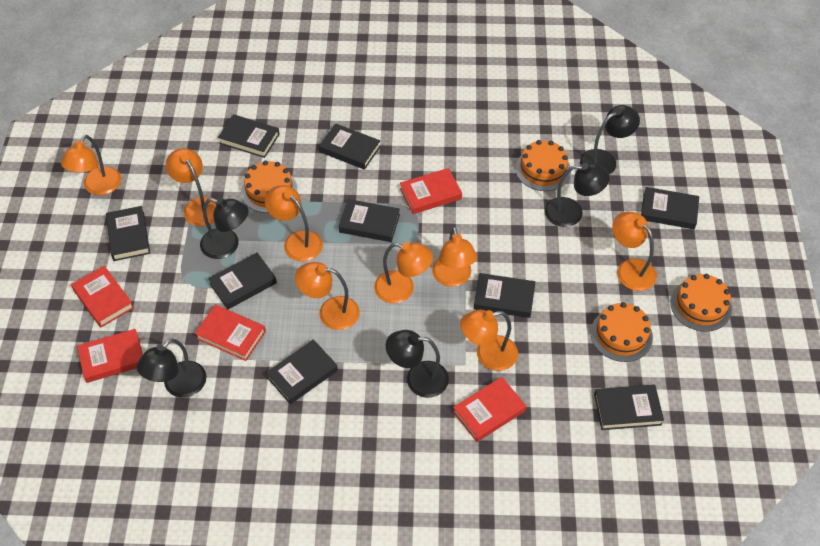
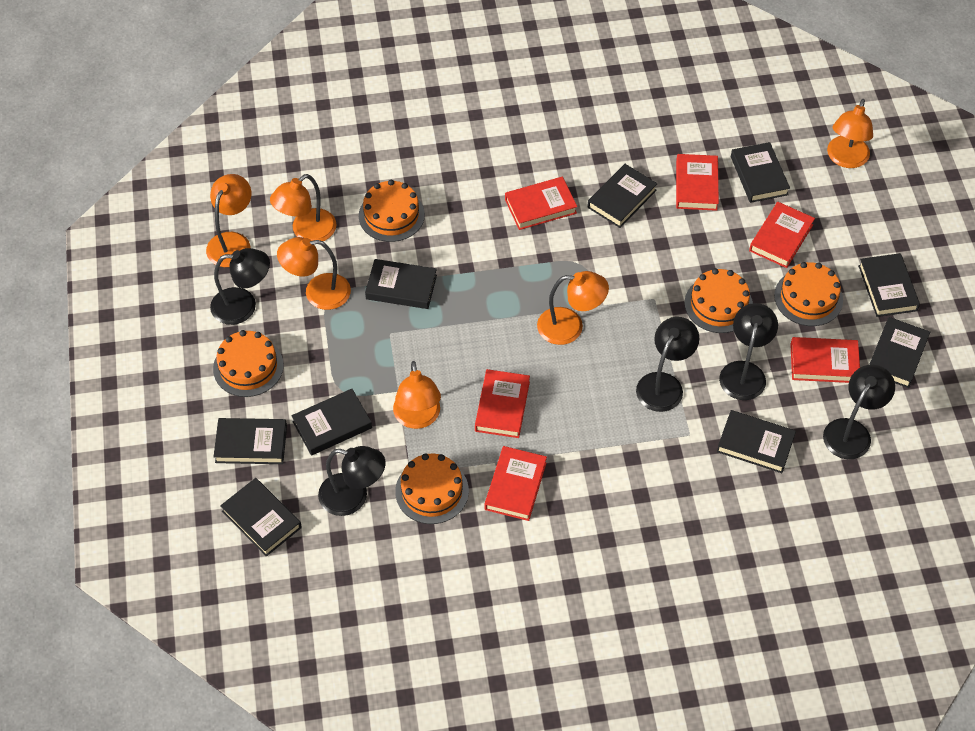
orange cake: [241,161,298,213] [515,140,571,191] [591,302,653,362] [670,274,732,332] = 4 -> [213,330,284,397] [359,180,425,242] [395,453,469,524] [684,268,753,333] [774,262,843,326] = 5
orange lamp: [61,135,121,195] [166,148,216,226] [265,185,323,261] [295,262,360,330] [374,242,433,304] [432,226,477,287] [460,309,518,371] [612,212,657,291] = 8 -> [206,174,251,267] [270,174,336,241] [277,237,351,310] [393,361,441,429] [537,271,609,345] [827,99,873,168] = 6
red book: [71,266,134,327] [77,329,143,383] [195,305,266,361] [400,168,462,214] [453,377,526,442] = 5 -> [475,369,530,438] [485,446,547,521] [505,177,577,230] [676,154,719,211] [749,202,815,268] [790,337,860,383] = 6

